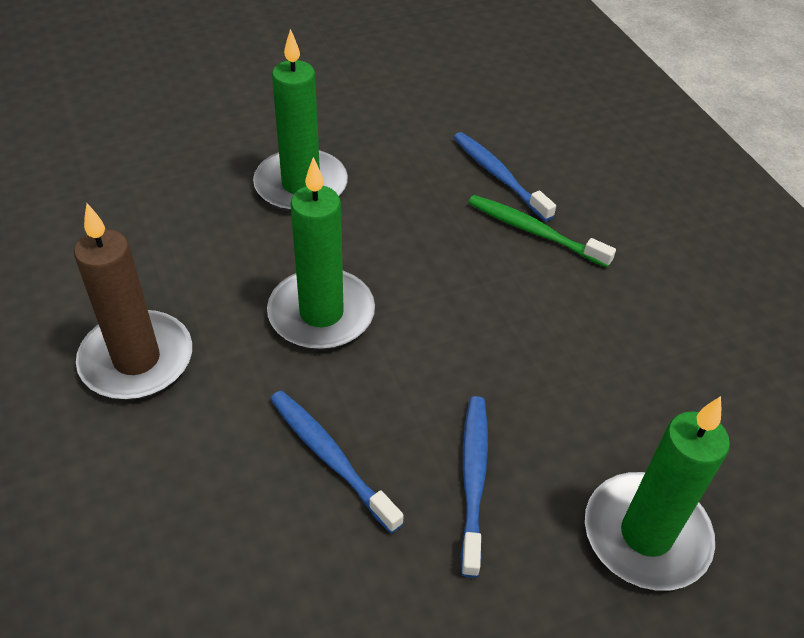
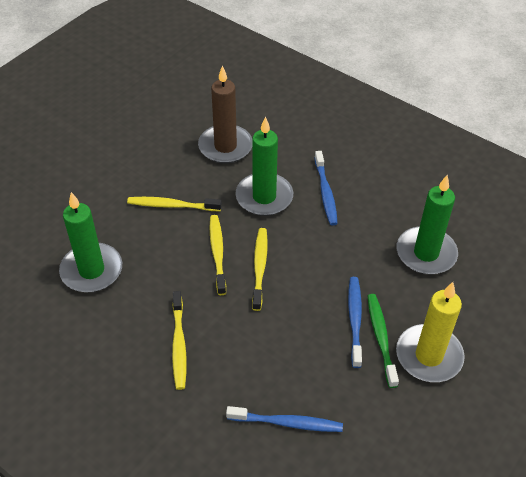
yellow candle: none = 0 -> [396,282,465,382] = 1
yellow toothbrush: none = 0 -> [127,197,222,211] [172,291,187,390] [210,215,226,295] [252,228,268,311] = 4

